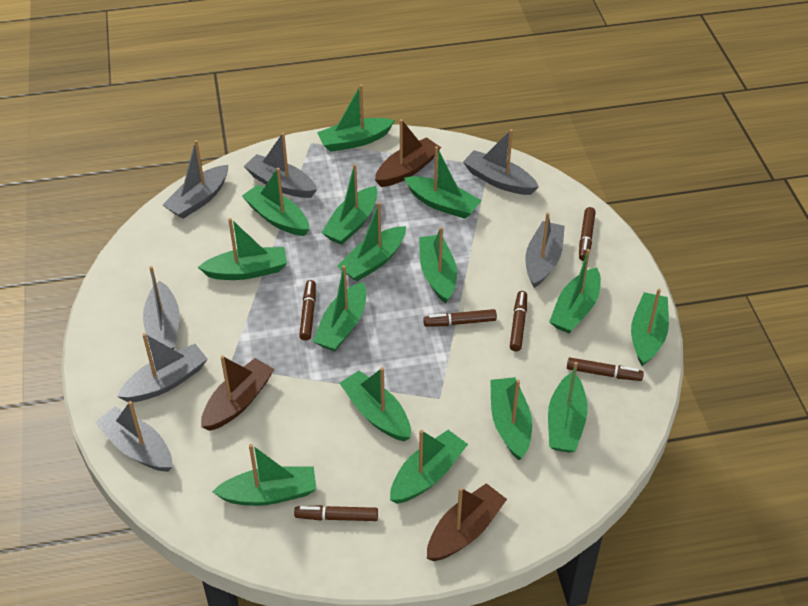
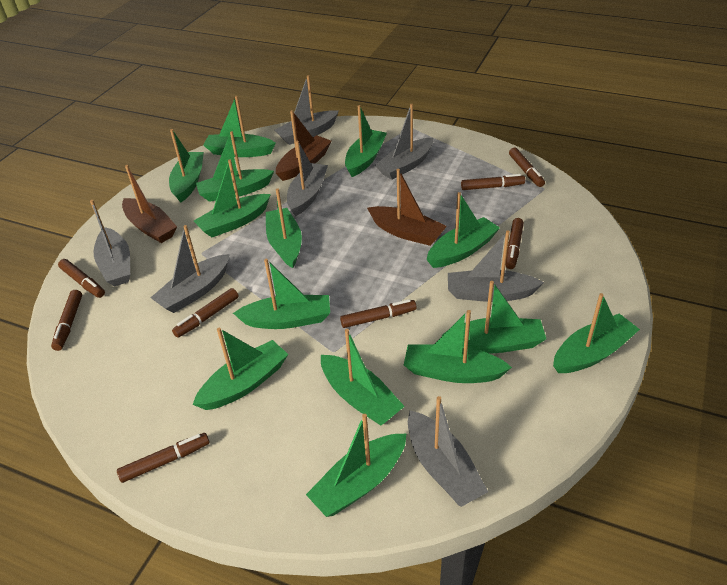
brown marker: [294,505,378,521] [299,280,316,340] [423,309,497,327] [510,291,527,351] [567,358,644,381] [579,207,596,261] = 6 -> [51,290,82,351] [58,259,105,298] [117,433,210,483] [172,288,239,338] [340,299,417,328] [461,174,525,190] [506,218,524,269] [509,148,545,187] = 8
green boat: [198,218,287,280] [212,444,317,506] [242,168,309,236] [313,265,366,351] [317,85,395,152] [321,164,377,245] [337,202,406,281] [339,367,411,442] [390,430,468,504] [404,146,482,219] [419,227,457,303] [490,377,532,460] [548,362,588,453] [549,249,601,333] [631,289,669,366] = 15 -> [169,129,204,203] [193,328,288,410] [194,159,271,237] [196,131,274,202] [203,96,276,157] [233,259,330,329] [266,189,302,268] [306,414,407,517] [321,329,405,425] [345,105,387,177] [404,310,512,383] [427,192,500,268] [441,281,546,353] [553,293,640,373] = 14

